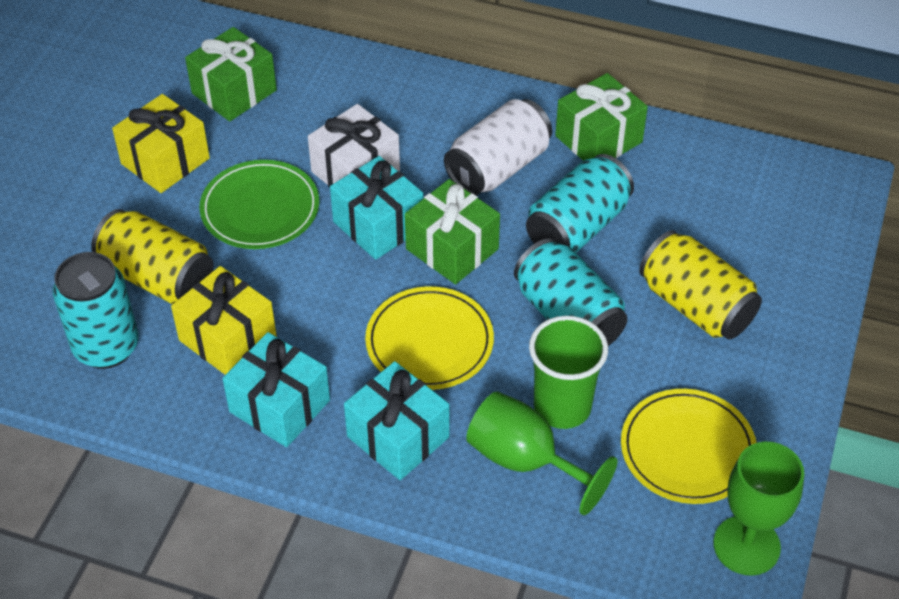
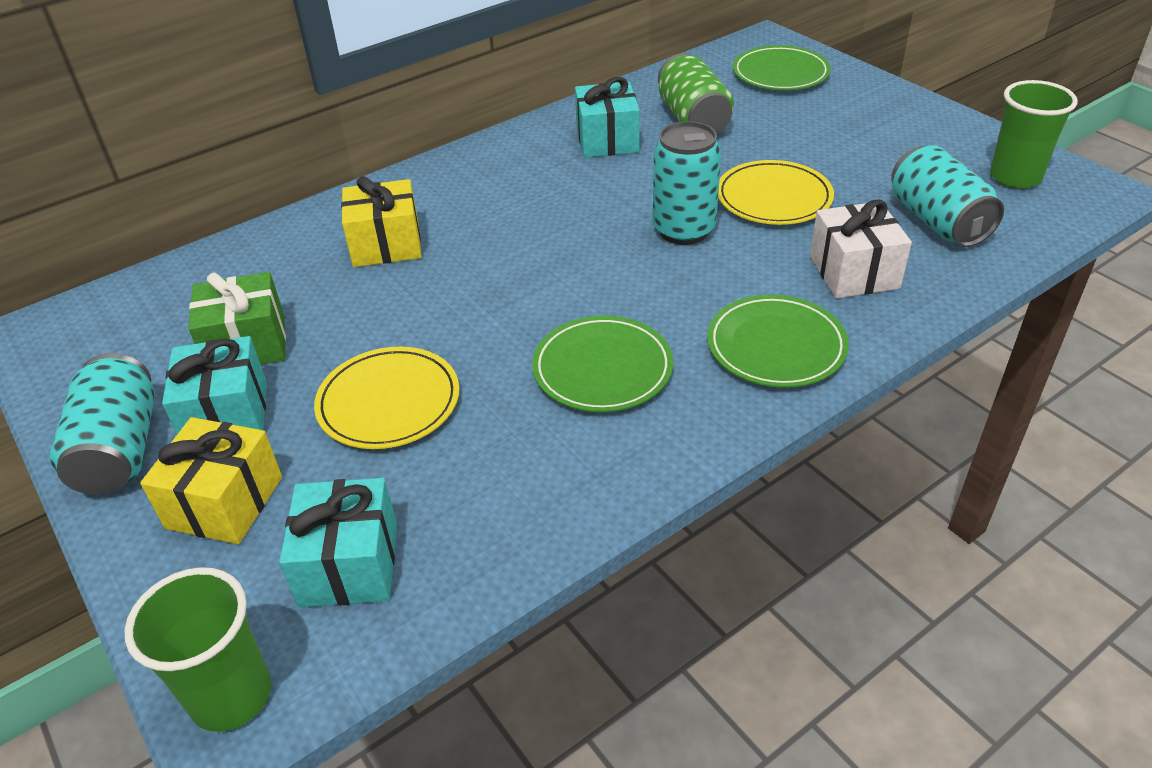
green can: none = 0 -> [658,53,734,134] = 1
green cup: [529,316,608,429] = 1 -> [125,567,271,732] [990,80,1078,189] = 2
green gift: [185,27,277,121] [405,179,500,284] [555,73,648,161] = 3 -> [188,272,286,365] = 1
green goblet: [466,391,618,515] [713,442,804,576] = 2 -> none = 0
green plate: [199,160,319,249] = 1 -> [532,316,673,412] [707,295,849,388] [733,45,831,90] = 3
white can: [444,99,552,196] = 1 -> none = 0
yellow can: [91,209,214,304] [639,230,762,339] = 2 -> none = 0

